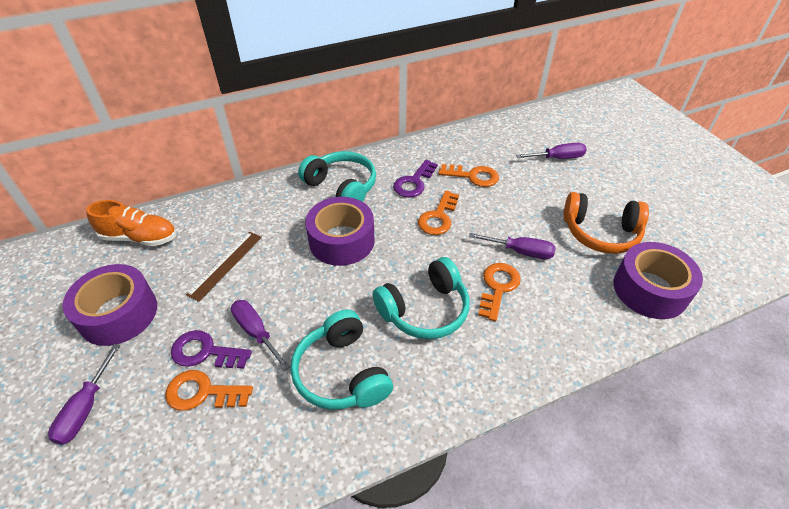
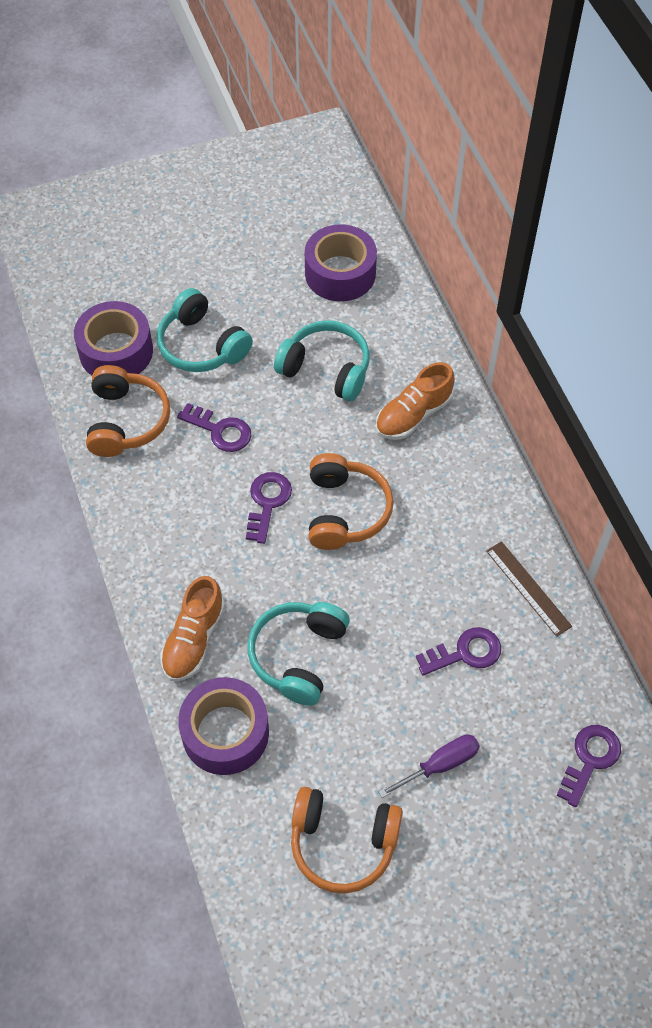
orange headphones: [563,192,649,254] = 1 -> [86,365,170,457] [291,787,403,894] [309,453,394,550] = 3
orange key: [165,370,253,411] [418,191,459,235] [439,164,499,187] [478,263,521,321] = 4 -> none = 0
orange shoe: [86,200,176,246] = 1 -> [160,576,225,681] [376,362,455,440] = 2
purple key: [171,330,252,369] [393,160,438,197] = 2 -> [177,403,251,452] [246,472,292,544] [416,627,501,676] [557,725,621,807] = 4
purple screwdriver: [48,344,120,445] [231,300,290,371] [469,233,556,259] [516,143,587,159] = 4 -> [378,735,480,798] = 1

